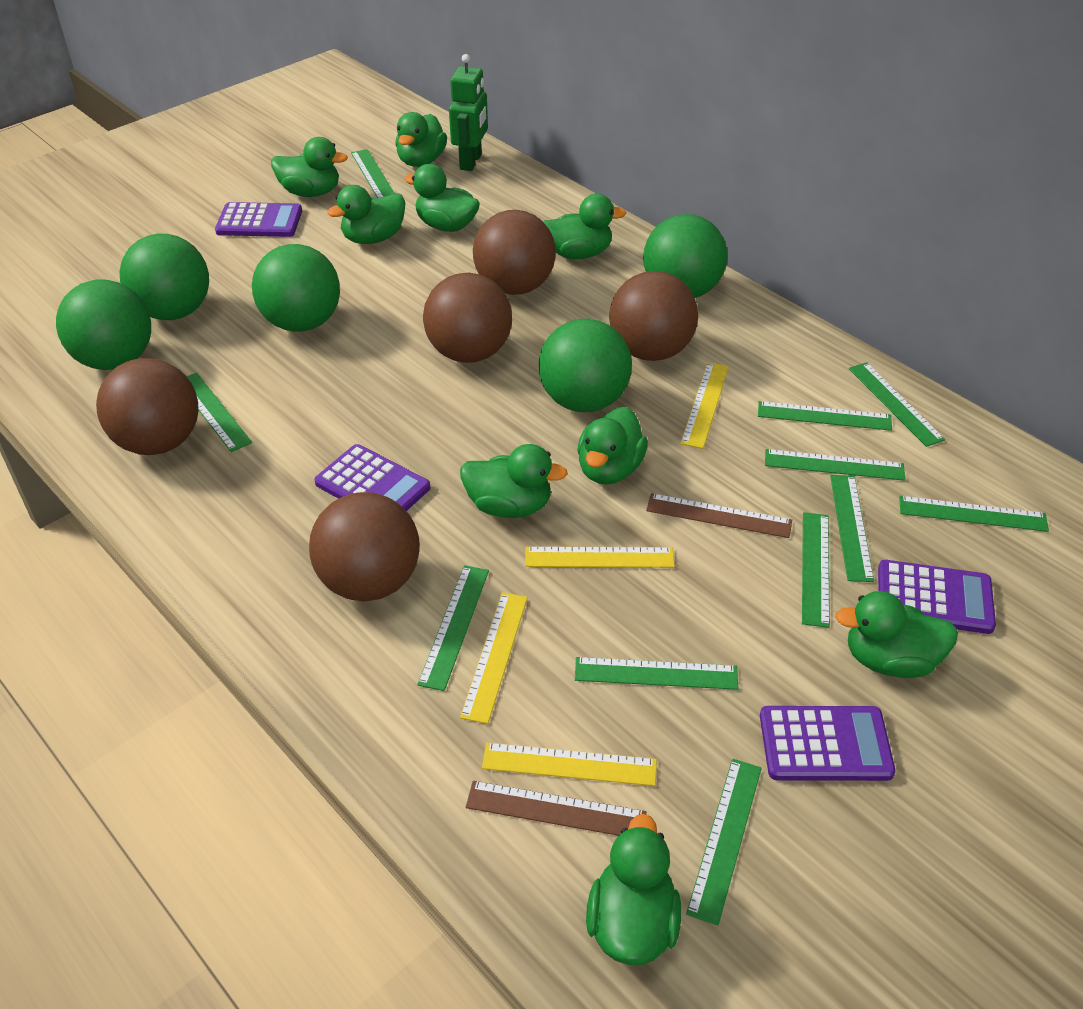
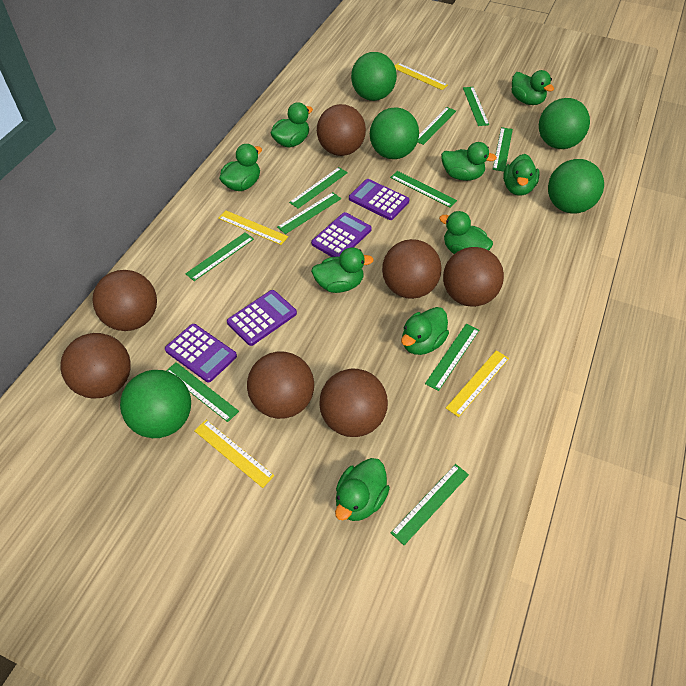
brown ball: [96,358,198,455] [309,492,420,602] [423,273,512,363] [473,210,556,295] [609,271,698,361] = 5 -> [61,333,131,399] [92,270,157,331] [247,352,314,419] [317,104,366,156] [319,369,388,437] [382,239,442,299] [443,247,504,307] = 7
brown ruler: [466,781,646,836] [646,493,792,538] = 2 -> none = 0
green robot: [449,54,488,171] = 1 -> none = 0
green ruler: [187,372,252,452] [351,149,395,198] [417,565,489,691] [575,657,738,690] [686,759,762,926] [758,401,892,431] [765,449,905,481] [802,512,830,628] [830,475,874,582] [849,362,945,447] [899,496,1049,532] = 11 -> [166,362,239,422] [185,232,254,281] [277,192,341,234] [289,167,348,209] [390,171,457,207] [391,464,469,545] [418,107,456,145] [425,324,479,391] [463,87,489,126] [493,127,513,172] = 10

